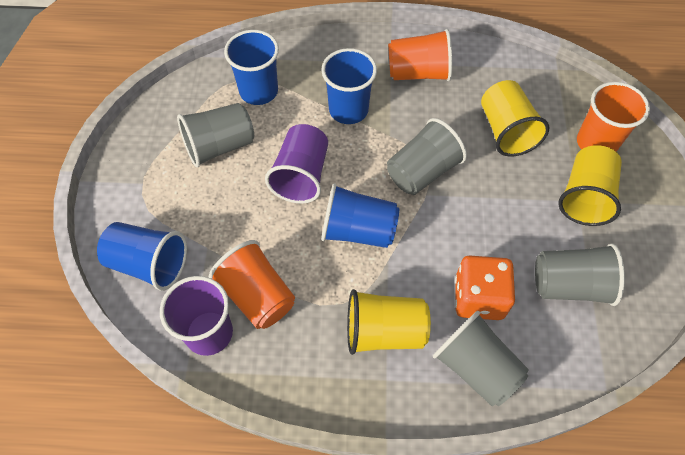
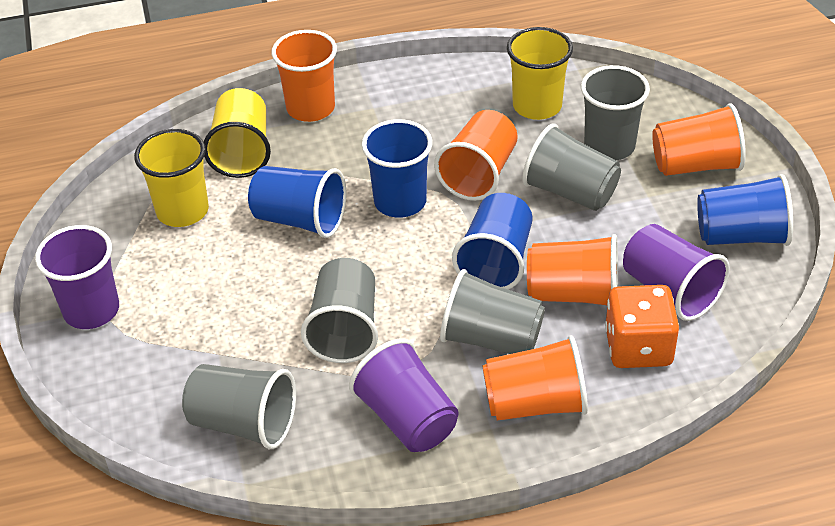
grey cup: [177,103,254,167] [387,118,467,195] [433,311,529,406] [535,244,625,306] = 4 -> [182,364,296,449] [301,258,378,363] [440,269,545,354] [522,124,621,211] [581,65,650,160] = 5
orange cup: [209,240,295,329] [388,29,452,81] [577,82,650,152] = 3 -> [272,30,337,122] [434,110,518,201] [482,335,588,420] [527,234,618,305] [652,103,746,176] = 5
purple cup: [160,276,233,356] [265,124,328,204] = 2 -> [35,225,119,329] [349,339,459,452] [623,224,730,321] = 3

